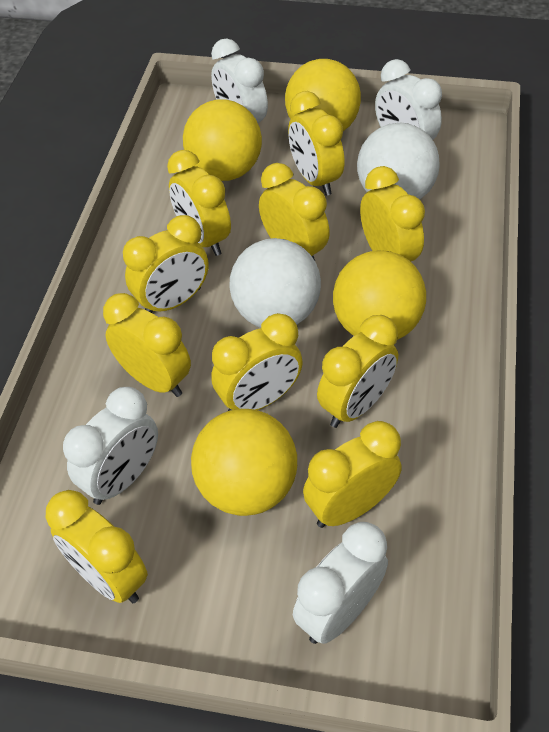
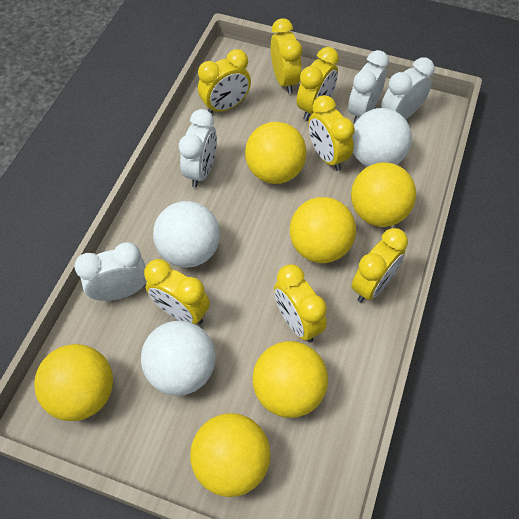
white ball: [229,238,321,328] [357,123,440,199] = 2 -> [141,321,216,396] [153,201,220,268] [352,108,412,167] = 3
yellow ball: [183,99,262,181] [191,409,297,516] [285,59,361,131] [333,250,426,340] = 4 -> [34,344,113,421] [190,413,270,497] [245,122,307,184] [253,341,328,418] [290,197,356,263] [351,162,416,227] = 6
yellow clock: [46,490,148,603] [103,293,191,397] [123,215,209,313] [167,150,231,256] [211,313,303,411] [259,163,330,261] [288,91,345,196] [303,421,402,528] [317,315,398,428] [360,166,425,262] = 10 -> [144,259,210,324] [198,49,251,114] [271,18,302,94] [274,264,327,342] [297,47,339,120] [308,95,355,171] [352,228,408,302] = 7

